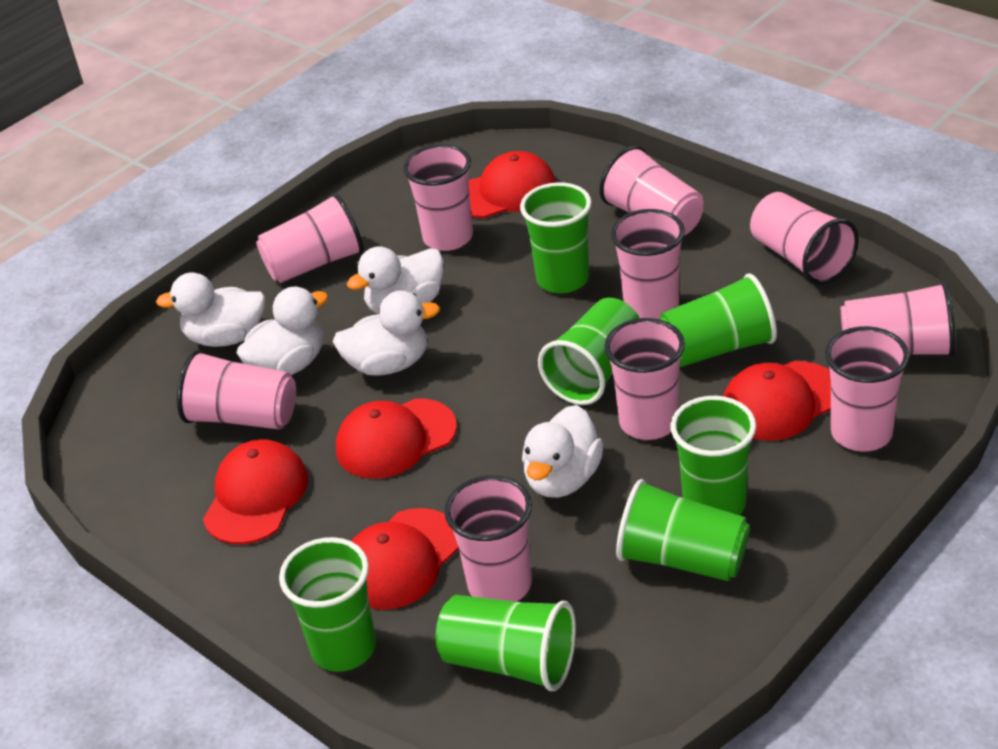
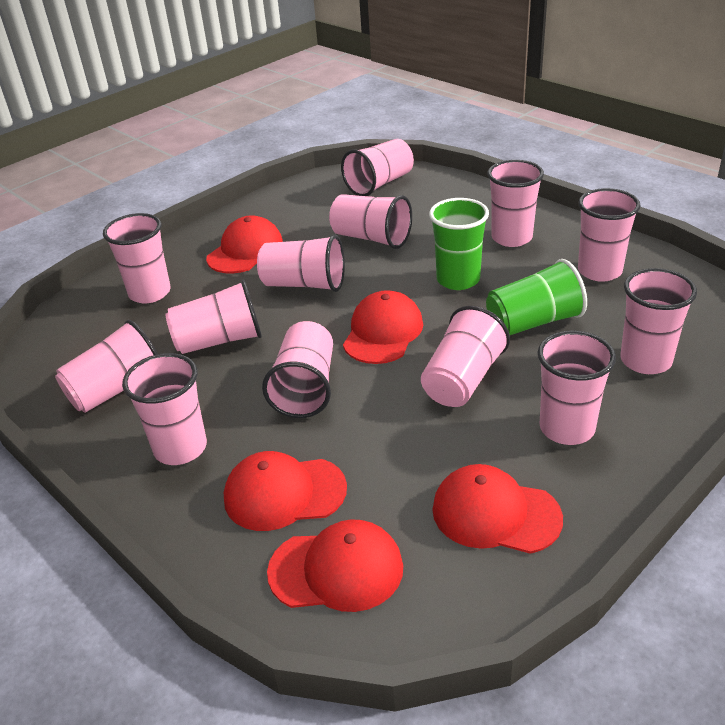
green cup: [279,537,376,672] [436,595,576,691] [520,182,592,294] [538,298,639,405] [616,479,750,581] [660,273,777,367] [670,396,756,515] = 7 -> [429,198,489,290] [486,259,587,335] = 2
pink cup: [177,350,296,430] [256,193,364,283] [403,144,473,251] [444,475,532,602] [600,146,704,236] [604,318,685,440] [611,209,685,319] [750,192,859,285] [825,326,910,452] [841,282,956,357] = 10 -> [55,320,158,413] [103,213,171,303] [122,353,207,465] [165,280,262,354] [257,235,345,292] [262,321,333,418] [329,194,412,249] [341,139,414,196] [421,306,510,407] [487,160,544,247] [538,331,616,445] [578,188,641,282] [620,268,697,374] = 13
white duck: [156,272,266,347] [237,287,328,375] [332,291,440,376] [347,246,443,314] [522,405,604,498] = 5 -> none = 0

